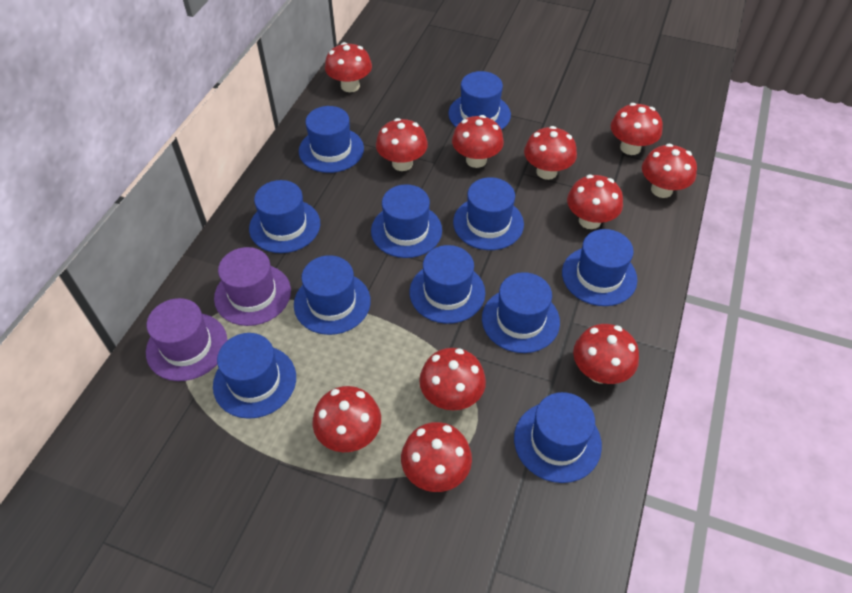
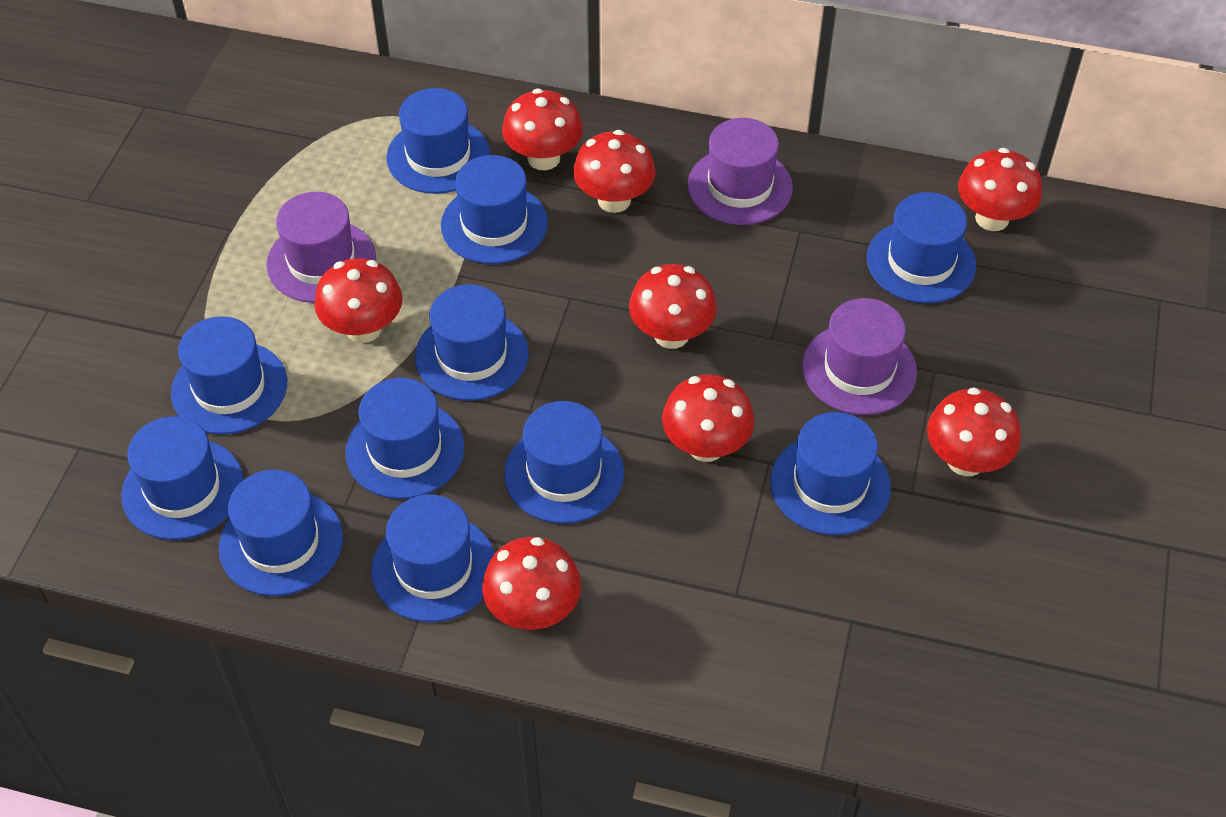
purple hat: [146,298,227,381] [214,247,291,326] = 2 -> [266,192,376,303] [688,118,793,225] [802,298,917,415] = 3
red mushroom: [312,386,381,452] [325,42,372,92] [376,118,428,171] [401,422,472,492] [419,348,486,410] [452,115,504,168] [524,126,577,180] [567,175,623,229] [573,324,639,384] [611,103,663,155] [642,144,697,198] = 11 -> [314,258,403,343] [482,537,581,630] [502,89,583,170] [573,130,655,213] [629,264,717,349] [662,374,755,462] [927,387,1021,476] [958,148,1042,231] = 8

